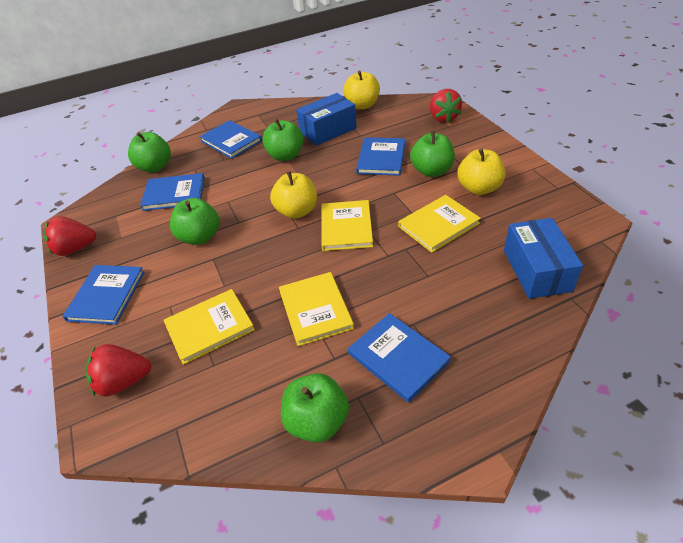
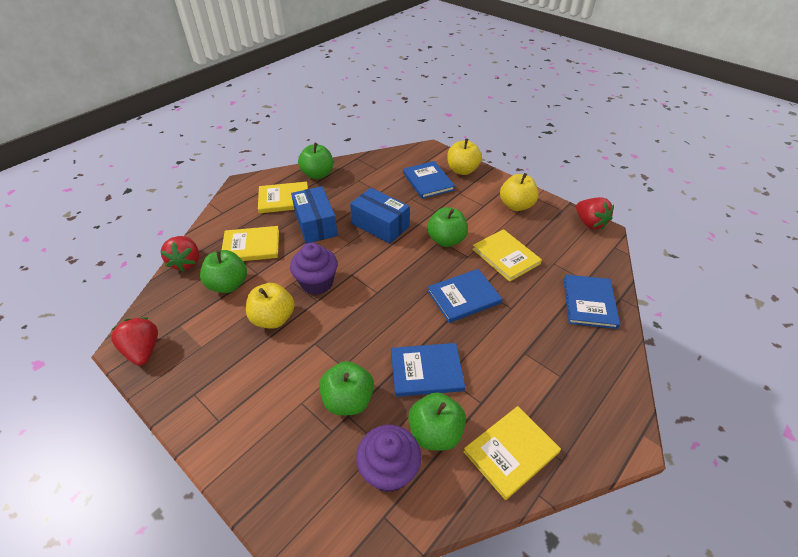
blue book: [62,265,145,325] [140,173,205,211] [200,120,262,159] [348,313,451,403] [356,137,405,176] = 5 -> [391,343,465,397] [403,161,455,199] [428,269,502,323] [563,274,620,329] = 4
purple cupcake: none = 0 -> [290,243,338,295] [356,425,421,492] = 2

